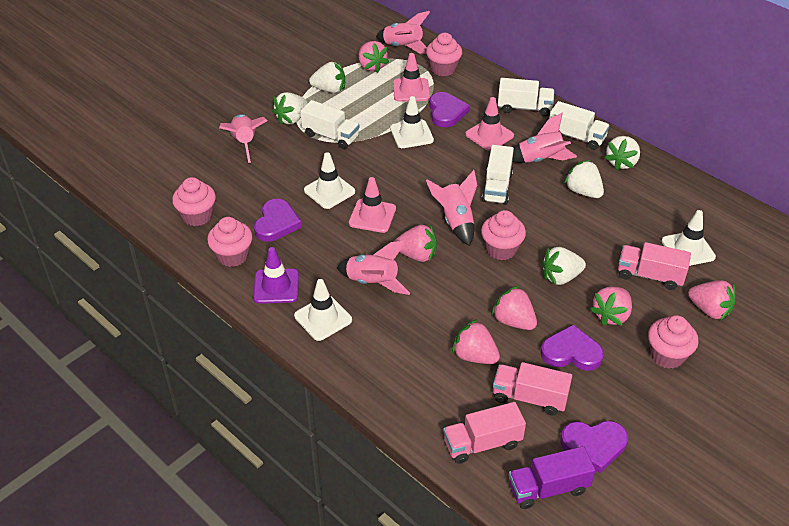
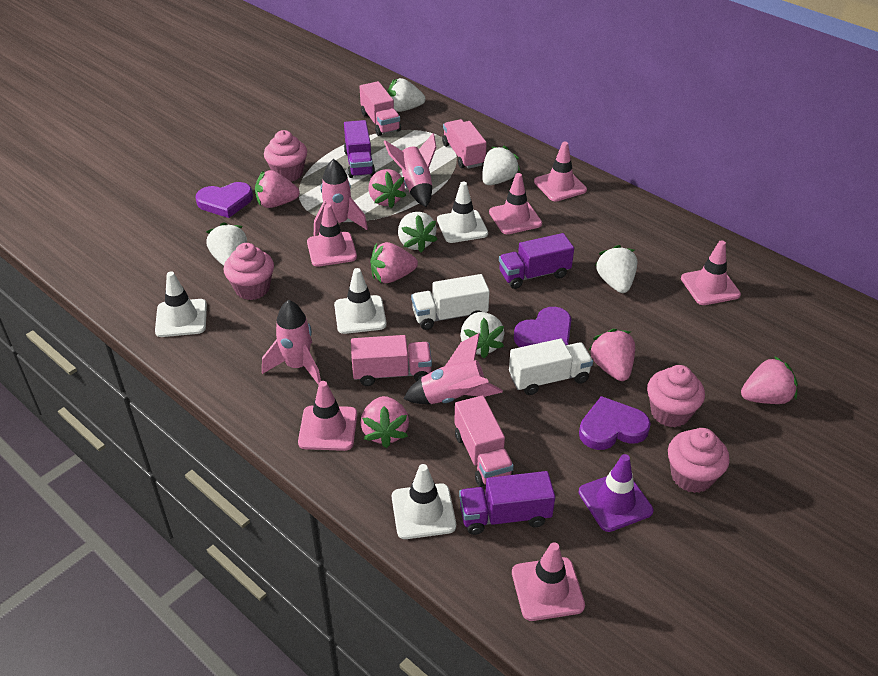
pink cupcake: [172,177,216,226] [207,217,253,267] [426,33,462,76] [481,210,526,260] [648,315,698,369] = 5 -> [224,243,274,300] [264,130,307,182] [647,365,705,428] [668,428,730,493] = 4
pink rocket: [219,114,267,163] [337,241,410,295] [376,11,430,54] [426,170,477,246] [512,112,577,163] = 5 -> [262,300,321,385] [314,159,368,236] [384,133,436,207] [403,333,503,404] = 4
pink traffic cone: [349,177,396,233] [393,53,430,102] [465,97,514,151] = 3 -> [298,381,357,451] [307,204,357,267] [489,173,542,234] [512,542,585,621] [534,142,587,202] [681,240,741,305] = 6
pink truck: [443,402,526,464] [493,362,572,415] [618,242,691,290] = 3 -> [351,335,432,386] [359,81,401,136] [442,119,487,169] [454,395,514,487] = 4
purple heart: [254,199,302,242] [429,92,470,127] [541,324,604,371] [560,421,628,473] = 4 -> [195,182,253,218] [514,307,571,347] [579,396,651,450] = 3
purple truck: [509,446,596,509] = 1 -> [344,120,375,178] [459,471,555,535] [499,233,574,289] = 3
white strawberry: [272,92,308,125] [309,62,345,93] [541,247,586,285] [564,160,604,198] [605,136,640,171] = 5 -> [206,222,247,266] [388,78,425,112] [398,212,437,253] [460,312,504,358] [482,146,520,185] [595,245,637,293] = 6
white truck: [300,100,359,149] [482,145,514,205] [498,78,555,117] [550,101,610,150] = 4 -> [411,274,490,330] [509,339,593,395] = 2

